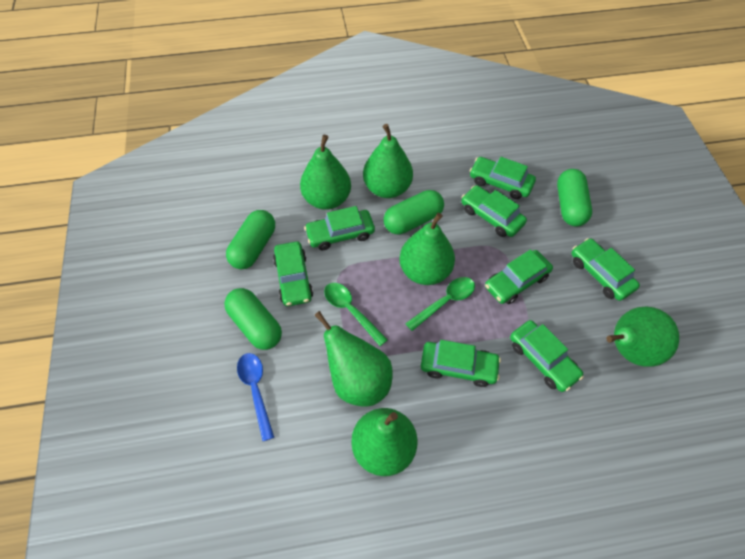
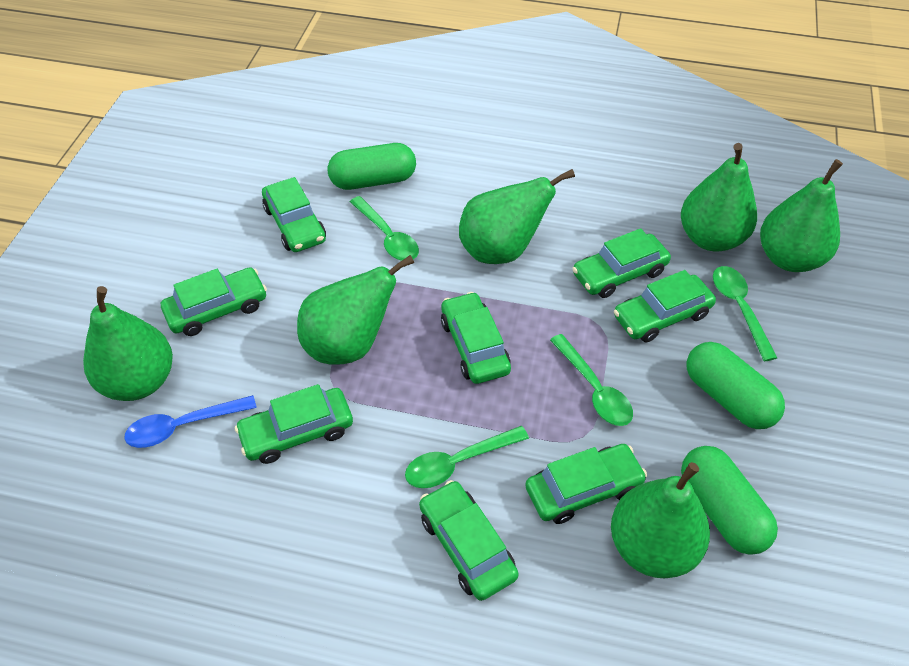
green capsule: [224,288,282,350] [226,210,275,270] [383,190,444,234] [557,169,592,227] = 4 -> [328,143,416,190] [681,446,778,555] [686,342,785,429] = 3
green spoon: [324,283,388,346] [405,277,475,331] = 2 -> [350,196,419,261] [405,426,529,488] [550,334,633,426] [713,266,777,361] = 4

